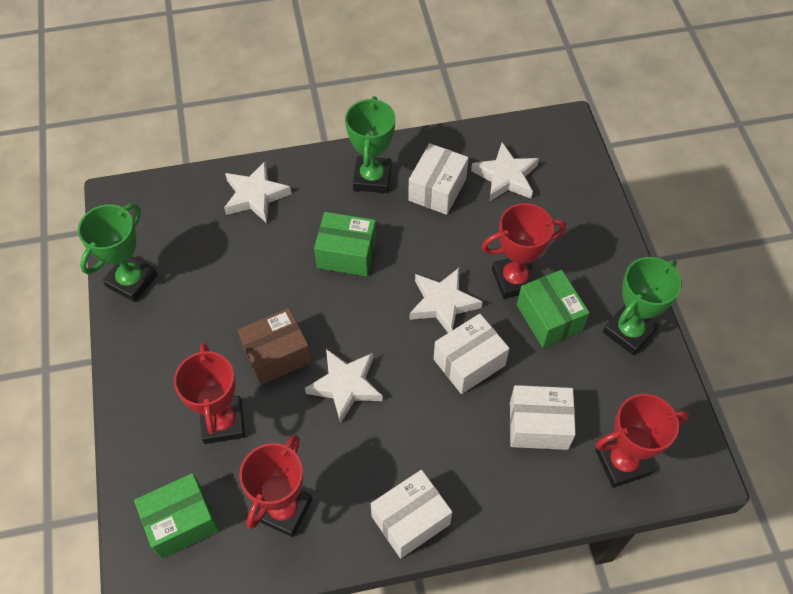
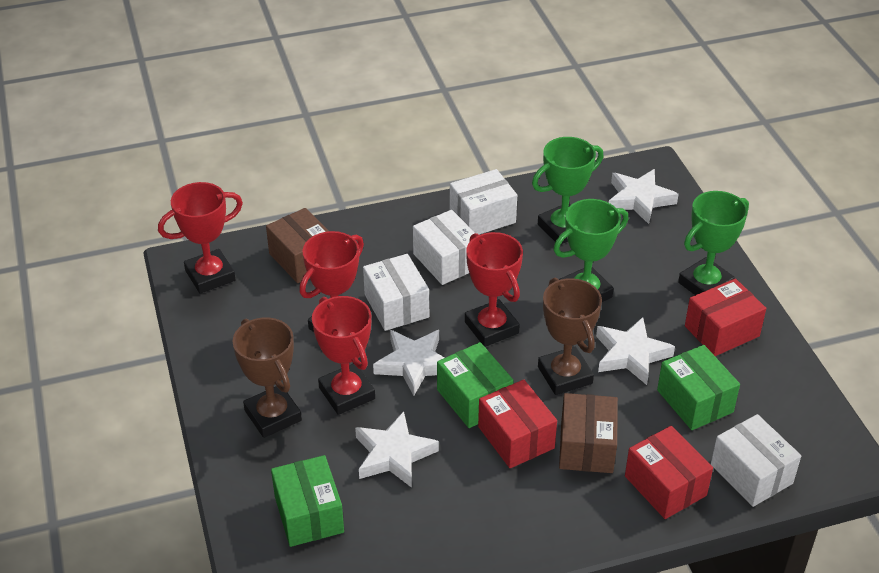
brown box: [237,308,311,385] = 1 -> [266,208,328,283] [559,393,618,473] = 2
brown trophy: none = 0 -> [232,318,302,438] [538,278,602,395] = 2
red box: none = 0 -> [478,380,557,468] [625,426,713,519] [685,278,766,356] = 3

